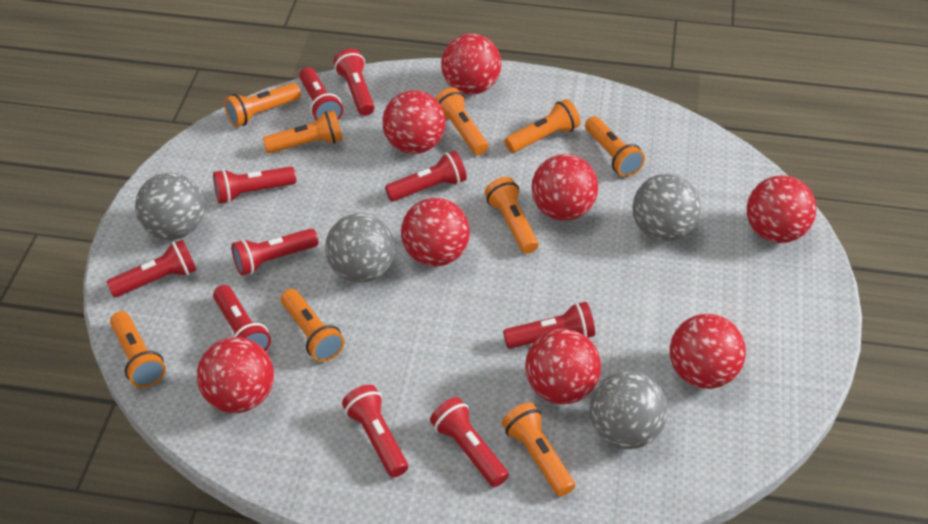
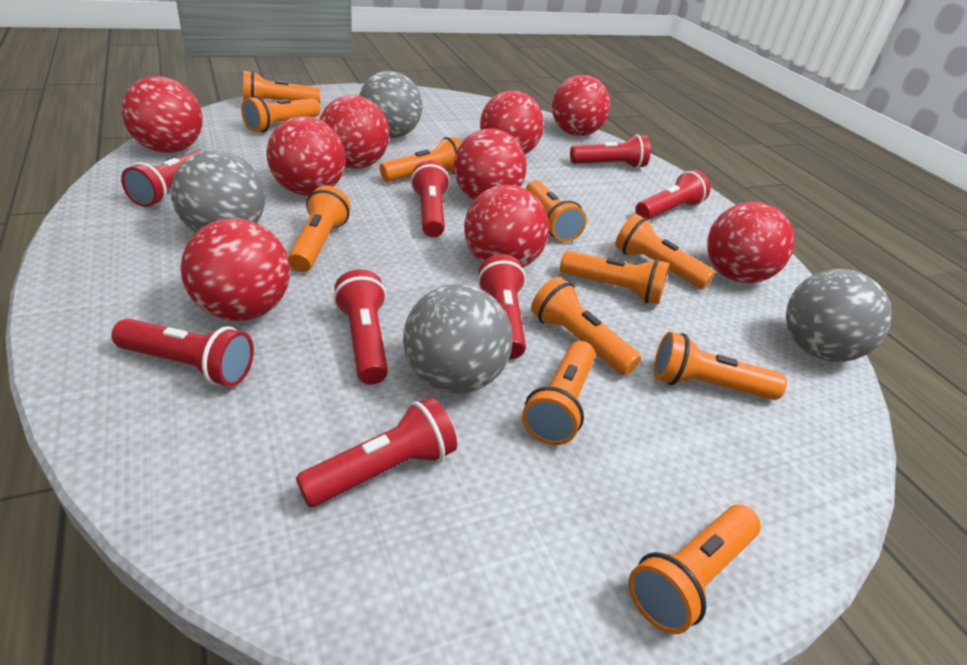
orange flashlight: [110,311,166,388] [224,83,301,127] [263,110,343,153] [281,289,344,362] [435,88,488,155] [485,177,539,254] [502,403,575,497] [505,99,580,153] [585,116,645,177] = 9 -> [241,96,321,132] [243,71,320,104] [288,186,351,272] [380,136,462,182] [522,341,595,445] [526,180,587,242] [531,277,641,376] [560,251,670,304] [615,214,715,289] [628,505,761,634] [654,332,787,400] = 11
red ball: [197,337,274,413] [383,90,446,154] [401,198,470,267] [441,34,501,95] [525,329,601,404] [531,154,598,221] [670,314,746,389] [747,175,816,243] = 8 -> [121,76,203,153] [181,218,290,321] [266,116,346,196] [320,95,390,169] [454,129,527,200] [464,185,549,268] [480,90,544,154] [552,75,610,136] [707,202,795,283] = 9
red flashlight: [107,239,197,297] [213,167,296,204] [213,285,271,351] [231,229,319,276] [299,67,343,121] [334,49,374,116] [342,385,408,477] [385,151,467,202] [430,397,509,487] [503,302,595,349] = 10 -> [111,318,254,387] [121,150,203,207] [296,397,457,507] [333,269,388,385] [411,160,450,237] [478,254,526,359] [570,134,651,169] [635,170,710,219] = 8

